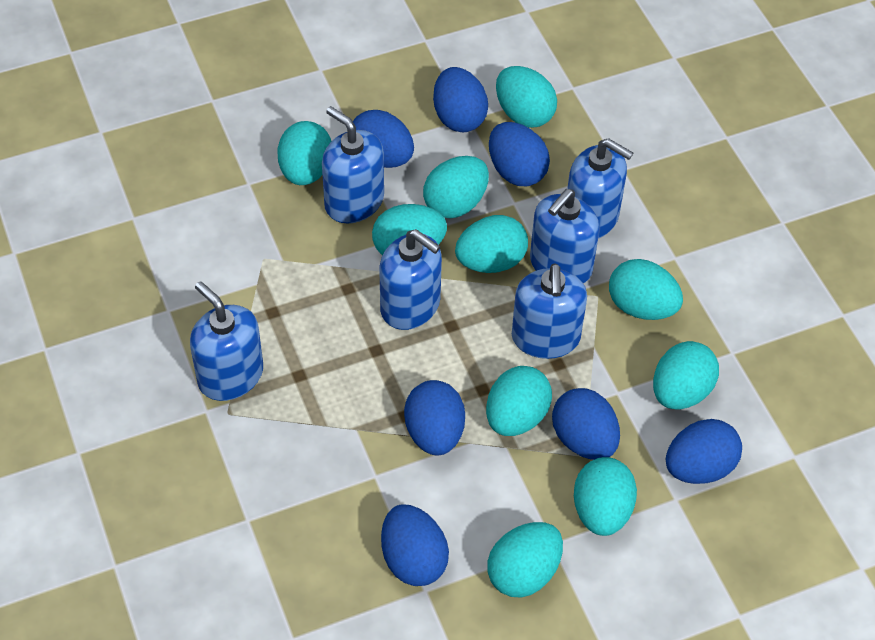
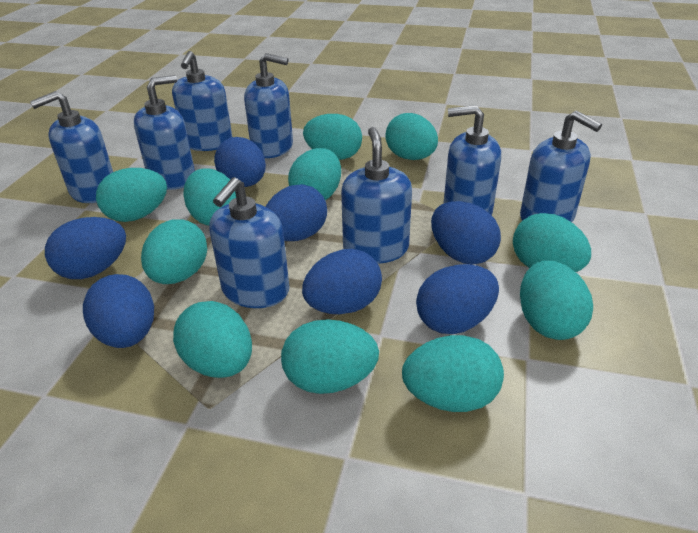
blue soap dispenser: [190,281,263,401] [322,106,384,224] [379,229,442,330] [512,263,587,359] [530,189,600,284] [567,138,633,238] = 6 -> [30,91,113,203] [134,75,195,190] [172,51,232,151] [209,177,289,308] [244,53,293,158] [341,127,412,264] [443,105,501,215] [520,111,602,222] = 8
turquoise egg: [277,121,331,185] [372,204,447,255] [423,156,489,218] [455,215,528,273] [486,366,552,436] [487,522,563,598] [496,66,557,128] [574,457,637,536] [609,259,683,320] [653,341,719,409] = 10 -> [96,168,167,222] [141,219,207,284] [173,301,252,378] [183,168,236,226] [281,319,379,394] [288,148,341,200] [303,114,362,160] [385,113,438,160] [402,335,504,412] [513,213,591,272] [520,261,593,340] = 11

